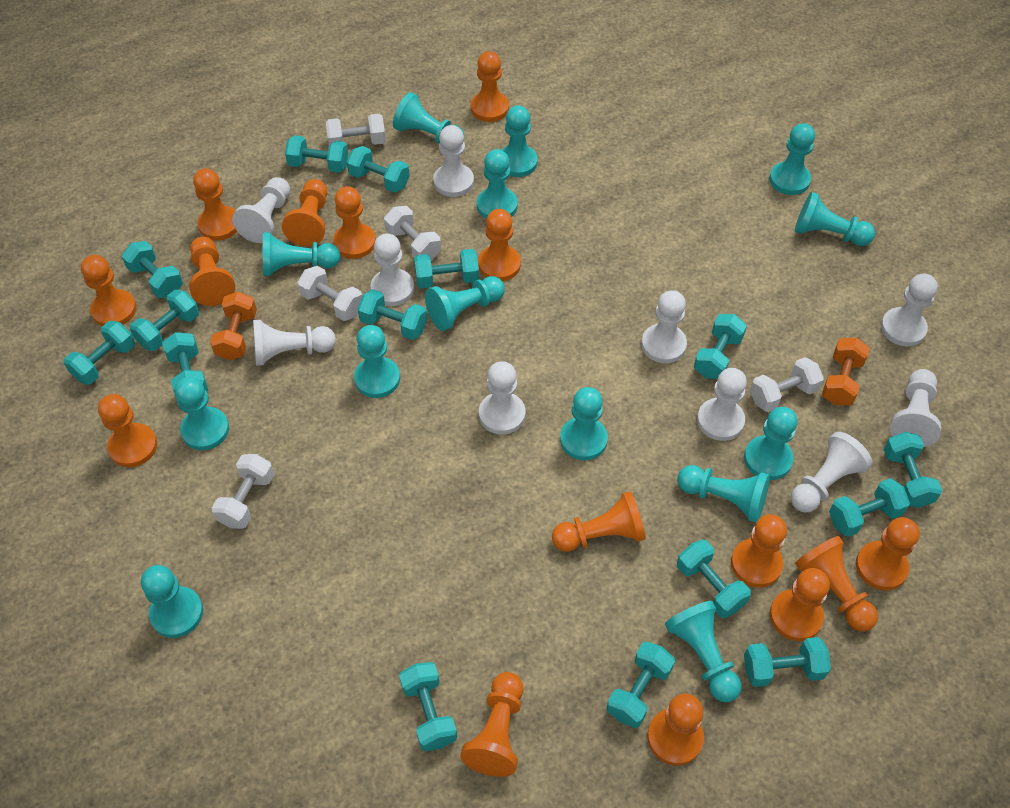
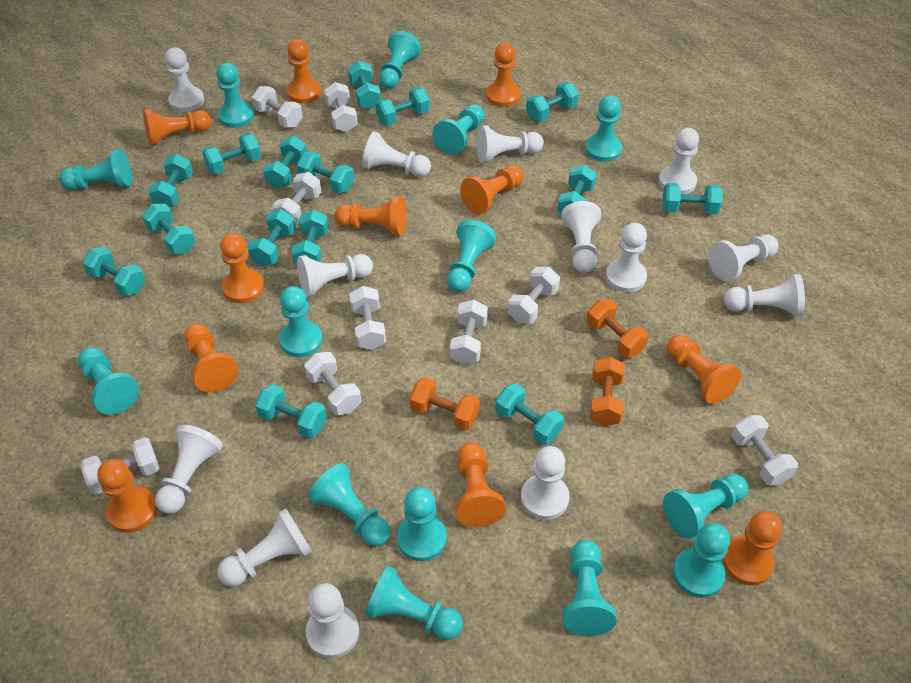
orange dumbbell: [210,292,257,360] [822,338,870,405] = 2 -> [409,377,480,431] [587,299,649,358] [590,357,625,426] = 3
orange pawn: [81,255,137,326] [98,394,157,467] [189,237,235,306] [193,168,237,241] [282,179,327,246] [333,186,376,259] [460,672,523,777] [471,51,509,122] [478,209,521,281] [552,491,646,552] [647,694,704,766] [731,514,787,587] [770,568,830,641] [795,536,878,631] [856,517,920,590] = 15 -> [97,459,157,533] [143,109,211,146] [184,324,238,393] [220,233,264,303] [287,39,321,104] [334,196,407,236] [456,442,506,527] [460,165,524,215] [486,42,520,107] [667,335,741,404] [722,511,782,586] = 11
white dumbbell: [212,454,274,529] [297,266,362,321] [326,114,386,145] [384,206,441,261] [750,357,824,412] = 5 -> [81,437,159,495] [252,86,303,128] [272,172,321,224] [304,352,361,415] [324,82,358,132] [349,286,386,350] [450,300,488,365] [508,267,560,324] [732,415,798,485] = 9
white pawn: [232,177,290,243] [253,320,336,366] [370,233,414,306] [433,125,474,197] [479,361,525,435] [641,290,687,363] [697,368,747,441] [791,432,873,513] [881,274,938,346] [890,369,941,447] = 10 -> [155,425,223,514] [165,47,204,112] [218,508,312,587] [297,254,373,297] [306,583,359,659] [362,131,431,177] [476,125,544,163] [521,446,570,520] [561,201,601,273] [606,223,647,292] [659,128,699,194] [708,234,778,282] [724,274,805,317] = 13

